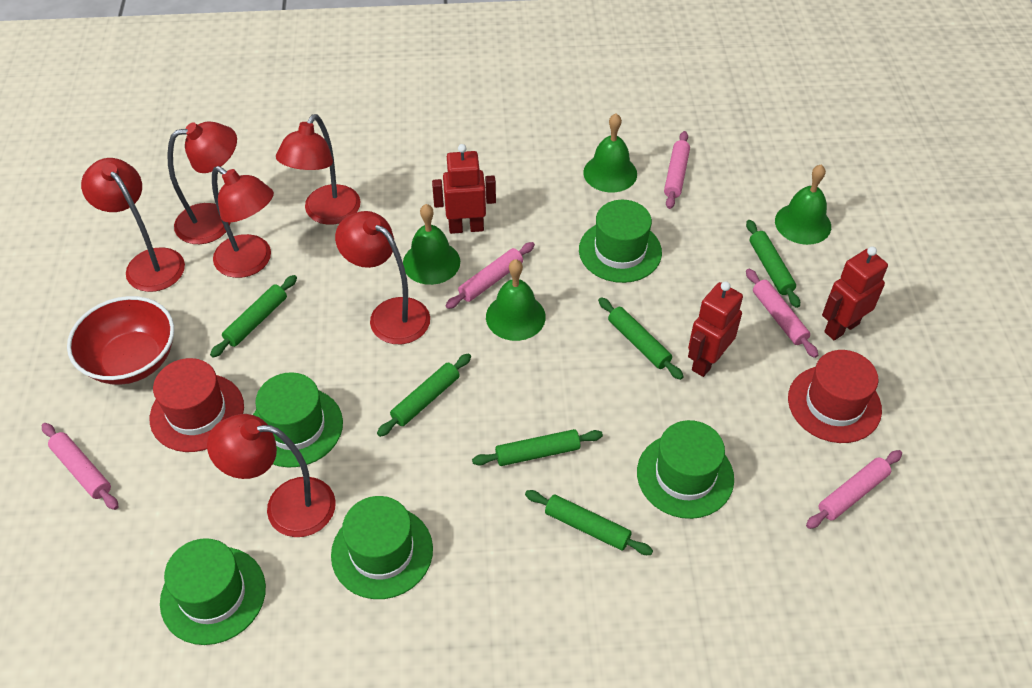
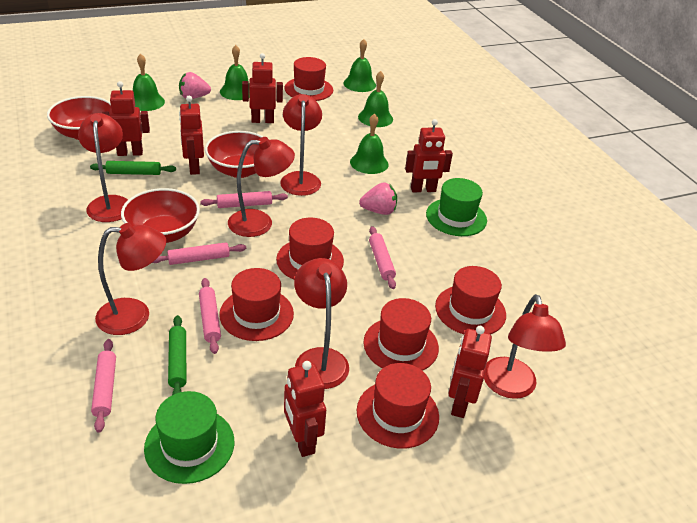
green bell: [403,204,460,285] [486,259,546,341] [583,114,637,192] [775,165,831,245] = 4 -> [133,53,165,111] [220,45,249,100] [344,39,376,92] [350,113,389,174] [358,71,393,127] = 5
green hat: [160,538,266,645] [253,372,343,468] [331,496,433,599] [579,200,662,283] [637,420,734,519] = 5 -> [144,391,234,484] [426,178,487,236] = 2
green rolling pin: [210,275,297,358] [377,353,471,437] [472,429,603,466] [525,490,653,555] [598,297,684,380] [746,220,800,308] = 6 -> [90,161,176,175] [168,315,186,395] = 2
pink strawberry: none = 0 -> [179,72,211,99] [359,182,397,215] = 2
red bowl: [67,296,174,385] = 1 -> [47,96,111,140] [121,188,200,243] [205,131,264,178] = 3
red hat: [150,358,244,452] [788,350,882,443] = 2 -> [219,268,294,341] [276,218,344,280] [284,57,333,101] [357,363,439,449] [363,298,439,371] [435,266,506,334] = 6
red robot: [432,144,496,234] [688,281,743,377] [822,247,888,340] = 3 -> [102,81,150,156] [179,96,204,175] [242,53,283,123] [284,361,326,457] [405,119,453,192] [448,326,492,418] = 6

